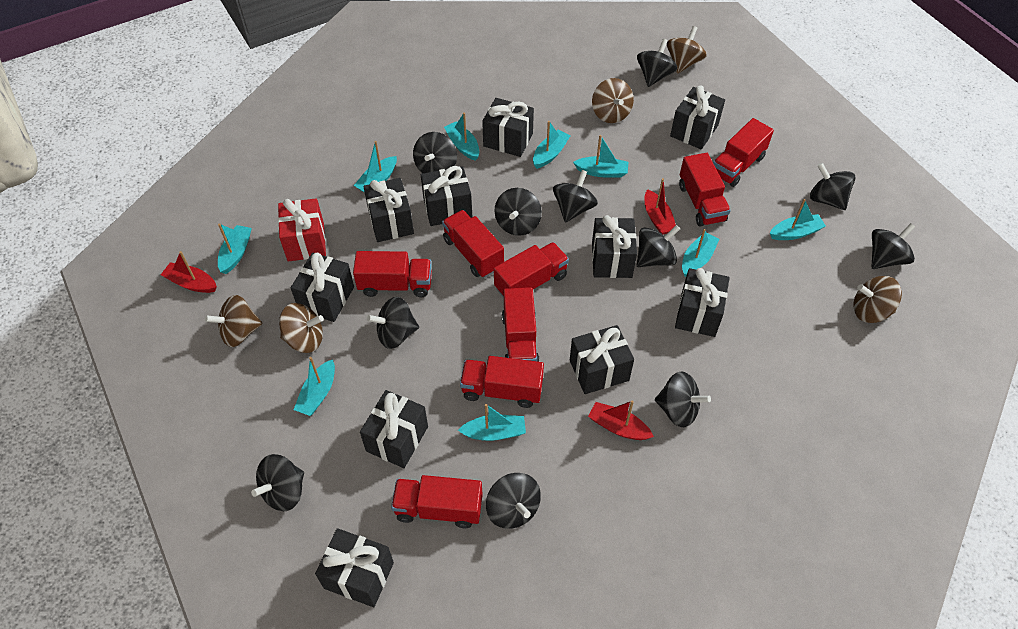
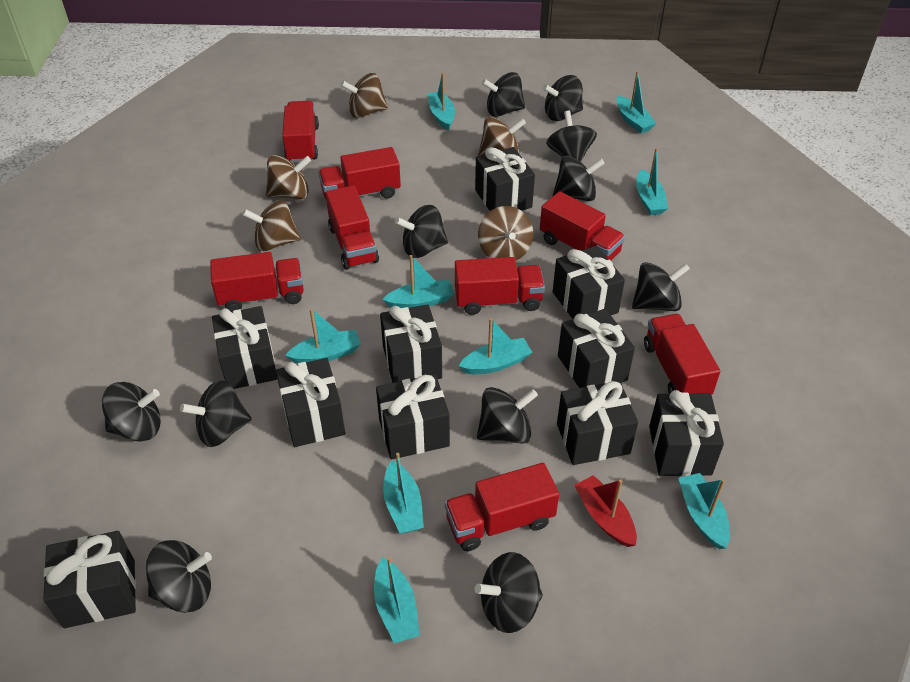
red boat: [161,251,217,293] [588,401,654,440] [645,178,676,235] = 3 -> [574,475,637,547] = 1
red gift: [278,198,326,262] = 1 -> none = 0

